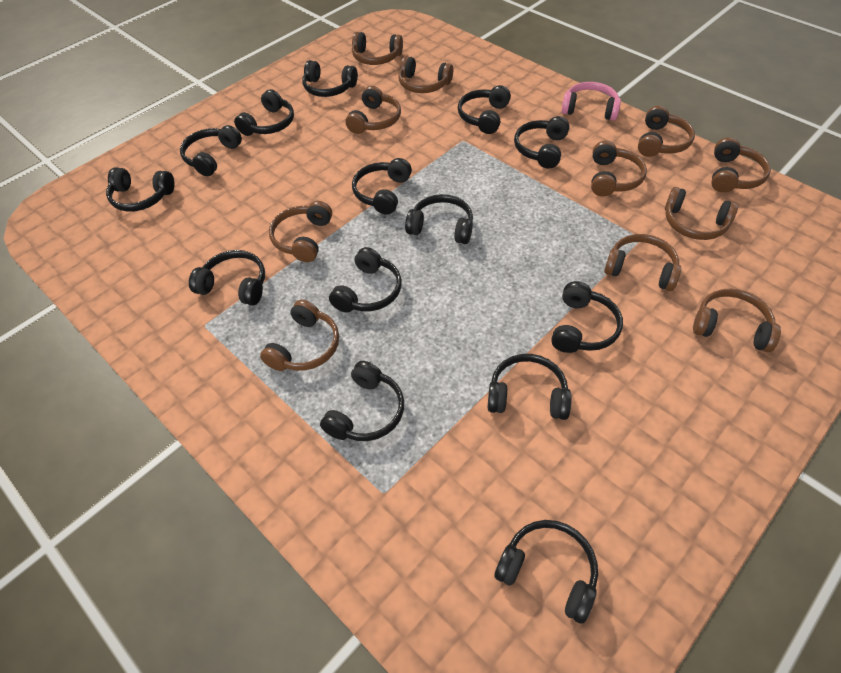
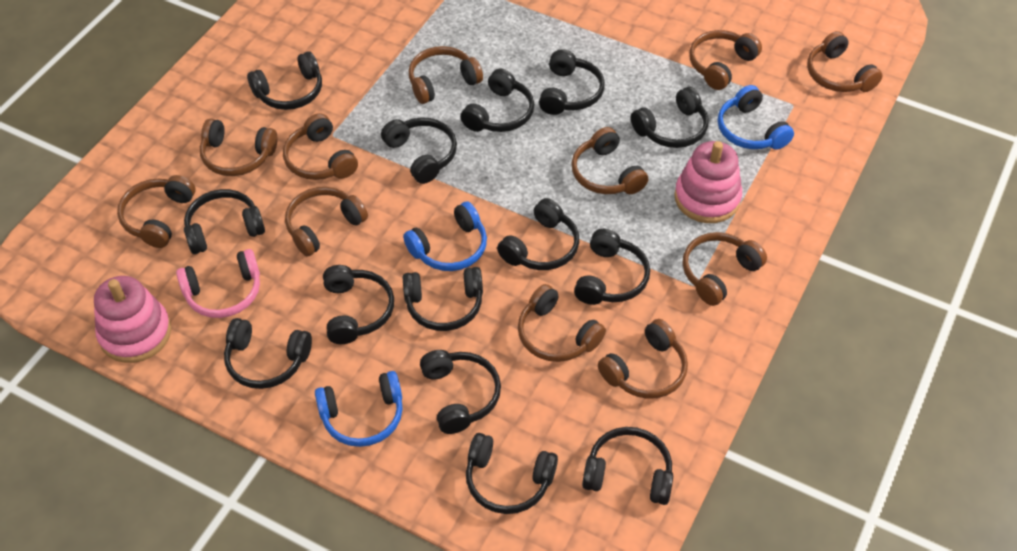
blue headphones: none = 0 -> [315,371,403,447] [403,201,487,271] [718,85,794,150] = 3
pink stacking toy: none = 0 -> [94,276,171,363] [674,141,742,223] = 2

